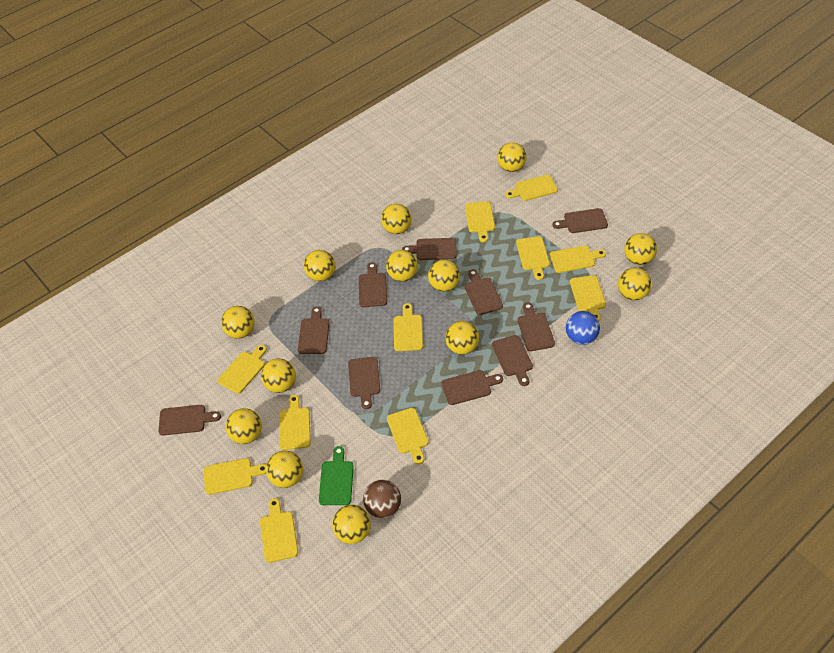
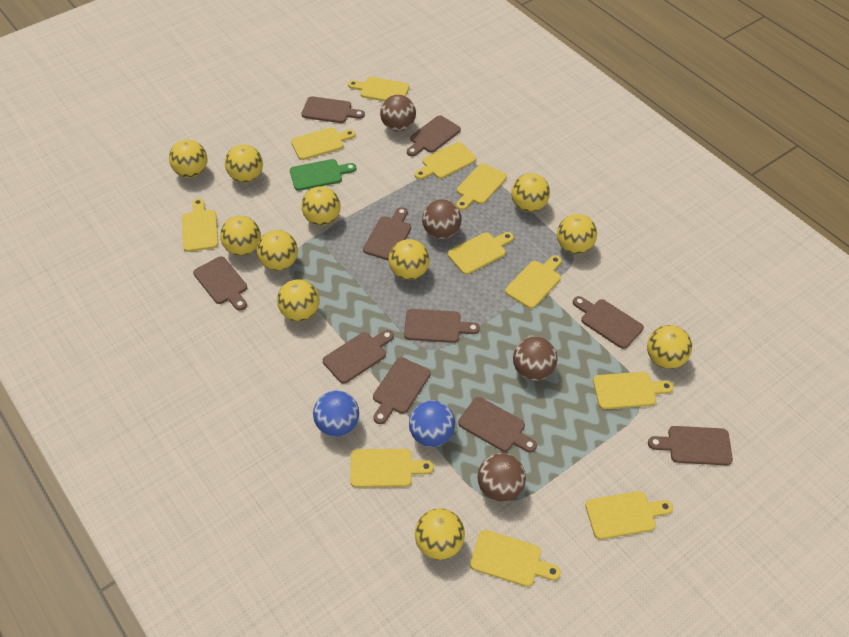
blue ball: [566,311,600,345] = 1 -> [313,390,359,437] [409,401,455,447] = 2
brown ball: [363,480,401,518] = 1 -> [380,95,416,131] [422,199,462,239] [477,453,526,502] [513,337,557,381] = 4
yellow ball: [221,306,255,339] [226,408,262,444] [261,358,296,393] [266,451,303,488] [304,250,335,281] [332,505,371,544] [381,204,411,234] [386,250,418,282] [428,260,460,292] [445,321,479,355] [497,143,527,172] [618,268,652,300] [624,233,657,265] = 13 -> [169,140,207,178] [220,216,261,256] [225,145,263,183] [257,230,298,271] [277,279,320,322] [301,186,341,226] [389,239,429,280] [415,508,465,560] [511,173,550,212] [557,214,597,254] [647,325,692,369] = 11

